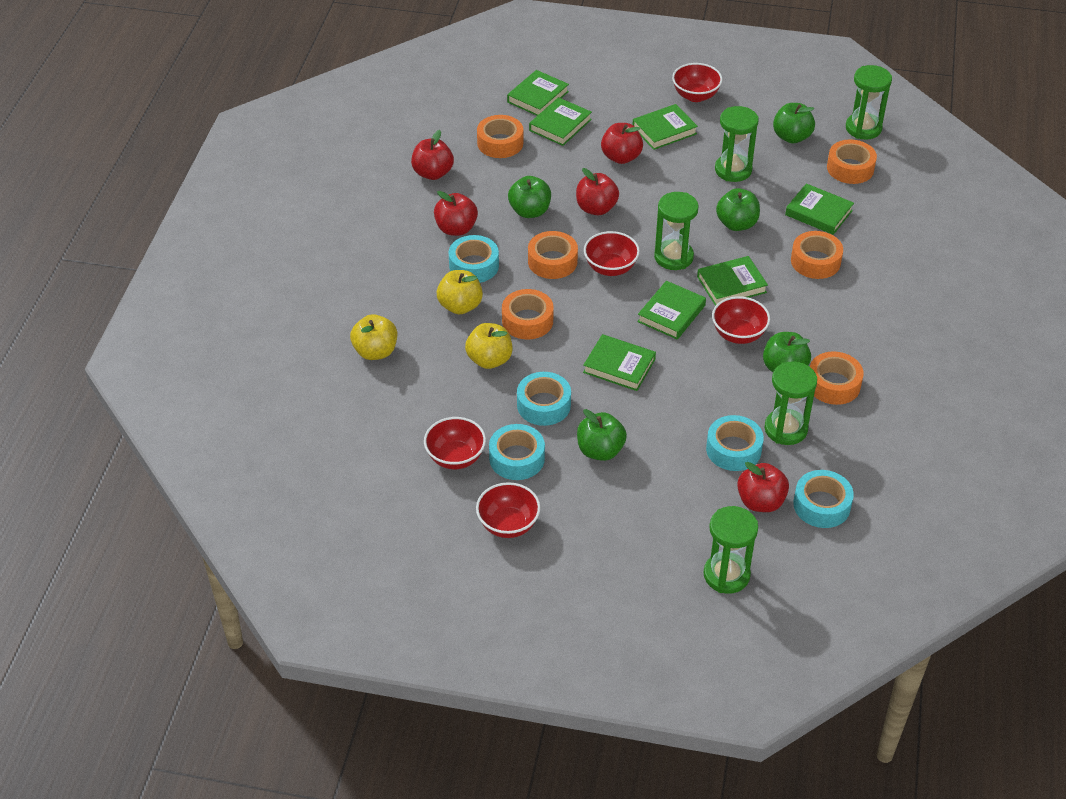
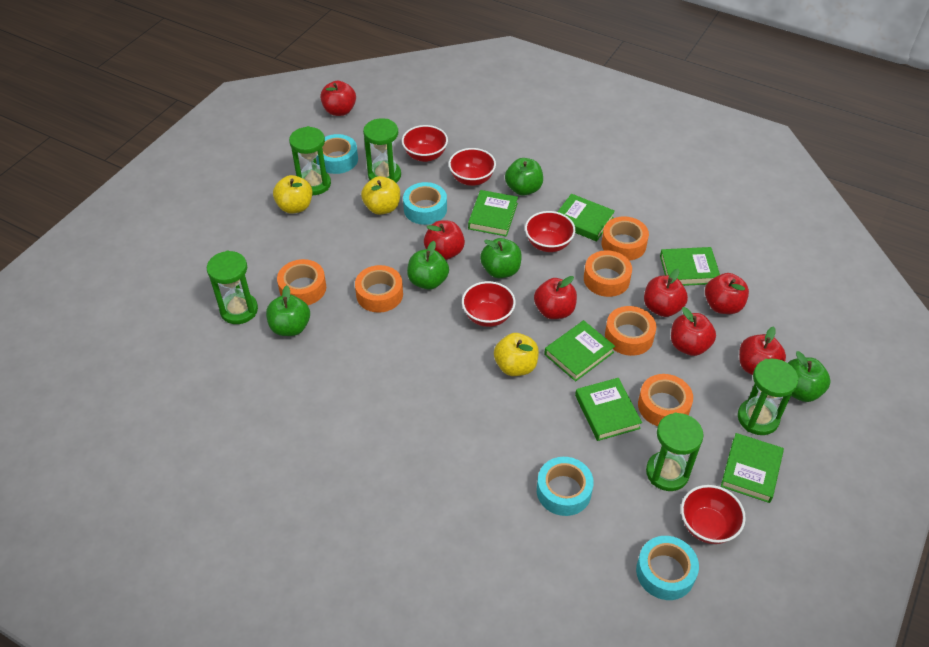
green book: [507,70,569,116] [529,97,592,146] [583,334,656,391] [632,104,698,150] [637,281,706,340] [697,256,768,306] [785,184,854,235] = 7 -> [468,190,518,237] [544,320,615,381] [558,194,615,242] [575,378,642,441] [660,247,720,286] [721,433,784,503] = 6
red apple: [411,130,454,180] [434,191,478,236] [576,168,619,215] [601,123,643,164] [737,462,789,512] = 5 -> [320,80,356,116] [424,220,465,260] [534,276,577,319] [644,269,688,317] [671,307,716,356] [705,273,749,314] [739,327,786,375] = 7
turquoise tape: [449,235,499,283] [489,424,545,480] [517,372,571,426] [706,415,764,471] [793,470,854,528] = 5 -> [316,134,358,174] [403,182,447,225] [537,457,594,516] [636,536,699,600] = 4

